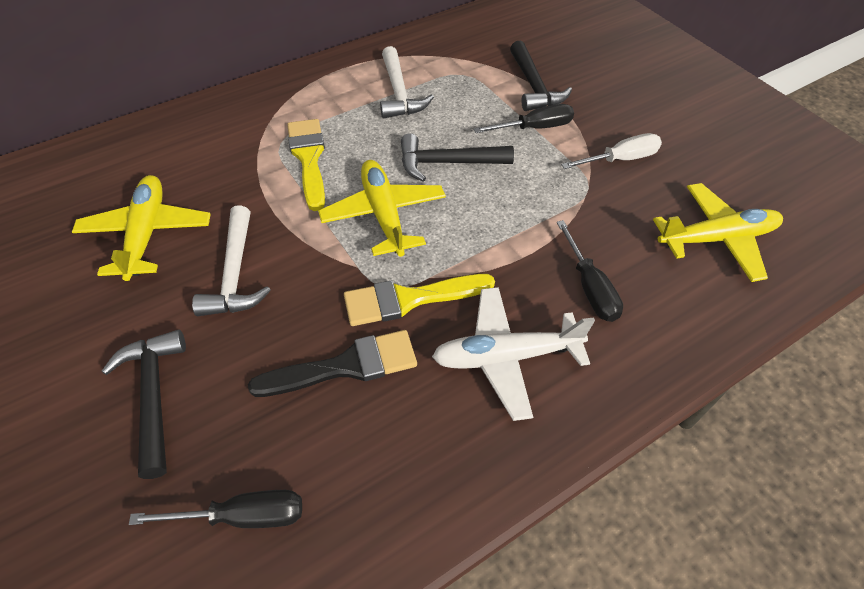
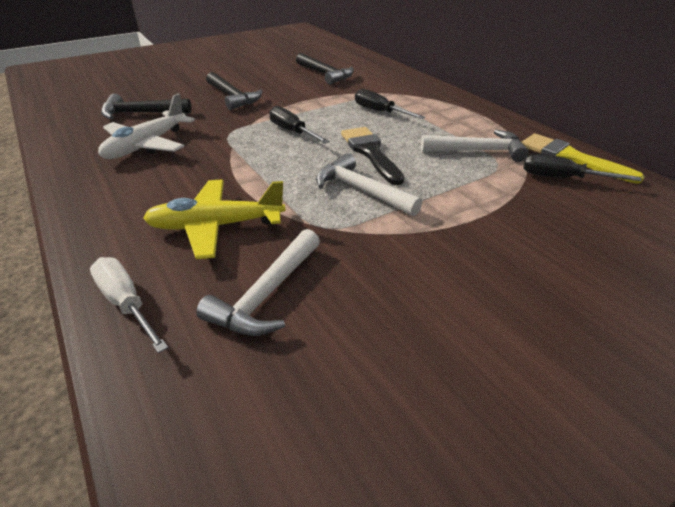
white hammer: [192,205,271,316] [380,46,434,119] = 2 -> [196,229,320,336] [316,153,422,216] [421,130,529,162] = 3
yellow brush: [287,119,325,211] [344,274,495,326] = 2 -> [522,134,644,184] = 1
yellow plane: [72,175,211,281] [318,160,446,257] [653,183,783,282] = 3 -> [143,179,286,259] = 1

